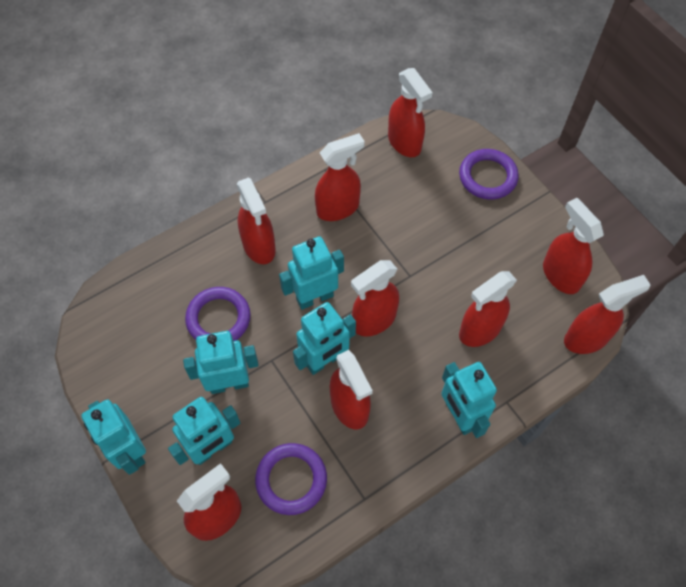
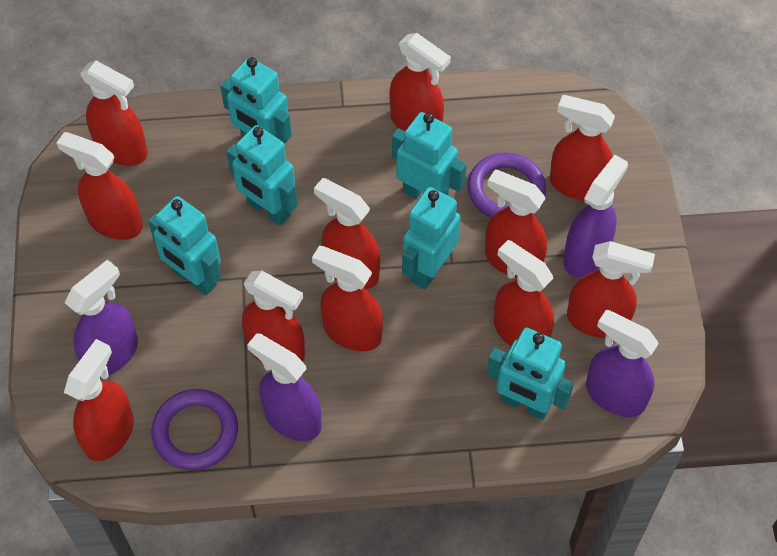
purple ring: [185,287,251,341] [255,443,327,515] [459,149,519,200] = 3 -> [152,389,238,470] [467,153,546,218] = 2
purple spray bottle: none = 0 -> [65,259,138,378] [247,333,322,441] [563,155,628,277] [586,310,659,417] = 4
red spray bottle: [177,463,242,541] [237,177,276,264] [315,133,365,221] [329,350,373,429] [351,260,399,336] [388,68,433,157] [459,271,517,347] [543,198,604,294] [564,275,650,354] = 9 -> [57,132,143,240] [64,339,134,461] [80,60,148,166] [242,271,305,362] [312,246,383,351] [314,178,380,289] [389,33,451,131] [485,170,547,278] [494,240,554,346] [550,95,615,201] [567,241,655,338] = 11

